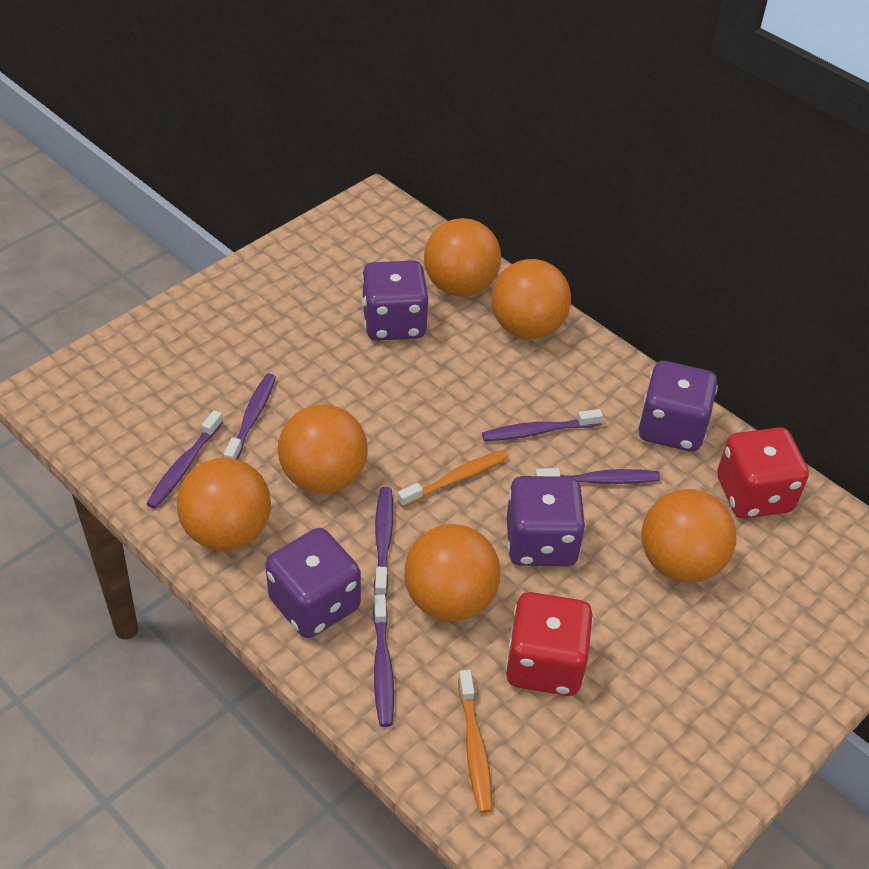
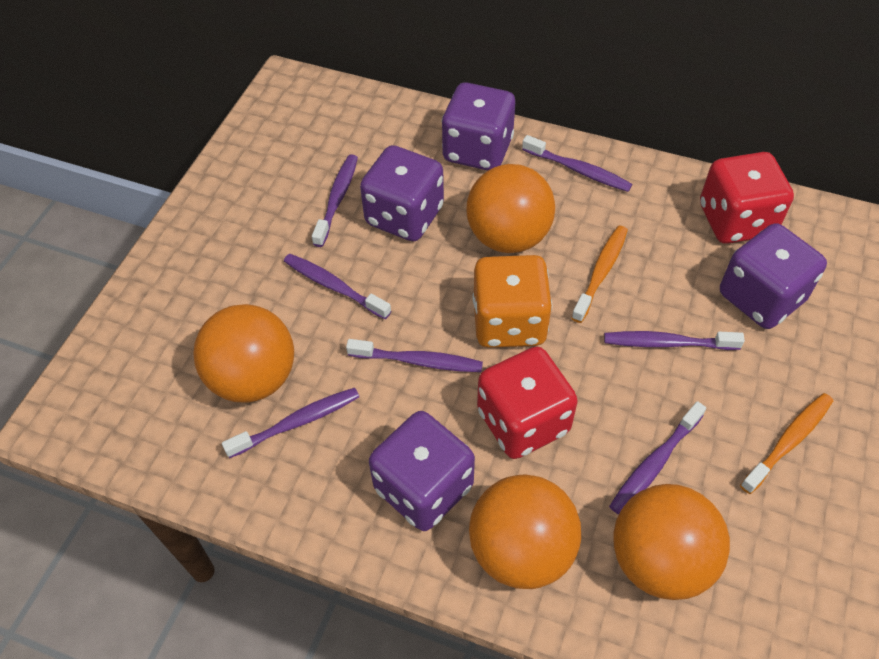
orange ball: [177,457,271,551] [278,404,368,494] [404,524,501,621] [424,218,501,297] [491,259,571,339] [641,489,736,583] = 6 -> [194,304,294,402] [467,164,555,253] [469,474,581,589] [613,484,730,600] = 4
orange dice: none = 0 -> [472,255,552,348] = 1
purple toothbrush: [146,410,223,509] [224,373,276,460] [373,594,394,727] [374,487,394,596] [482,409,603,441] [535,468,660,484] = 6 -> [222,388,359,458] [284,254,391,319] [312,154,358,247] [346,339,483,372] [522,135,632,192] [604,331,745,350] [609,401,706,514] = 7

